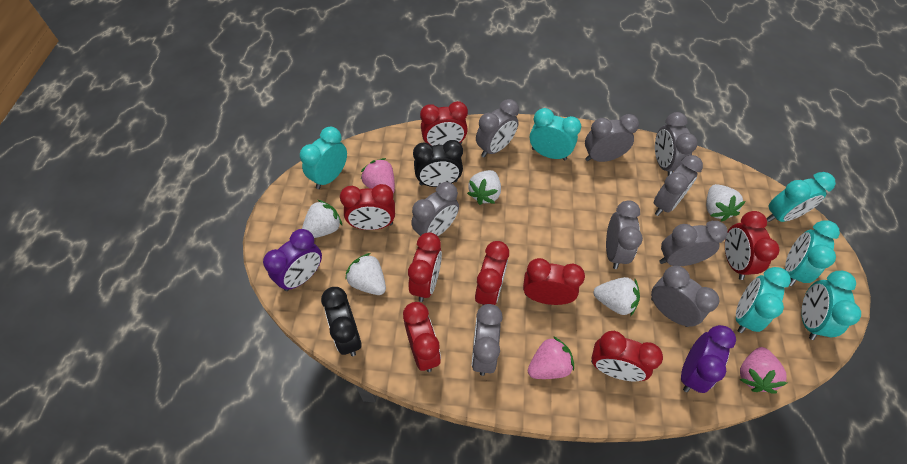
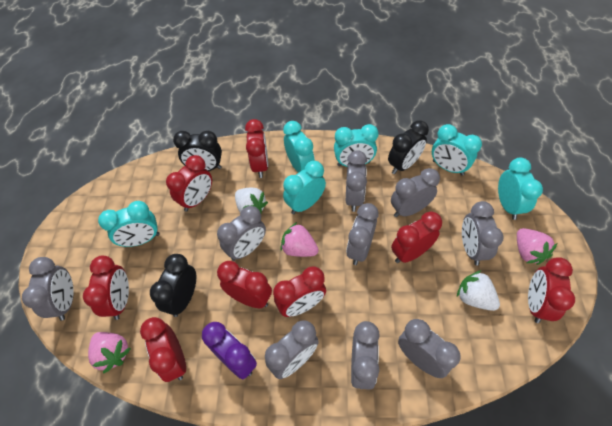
black clock: [321,287,362,356] [413,140,463,187] = 2 -> [150,254,196,317] [173,131,222,171] [388,120,429,174] = 3
purple clock: [263,229,322,291] [681,325,736,393] = 2 -> [202,322,257,380] = 1
white strawberry: [302,200,342,238] [345,253,386,295] [467,170,501,205] [593,277,640,317] [706,184,746,221] = 5 -> [235,188,268,213] [457,270,500,311] = 2

